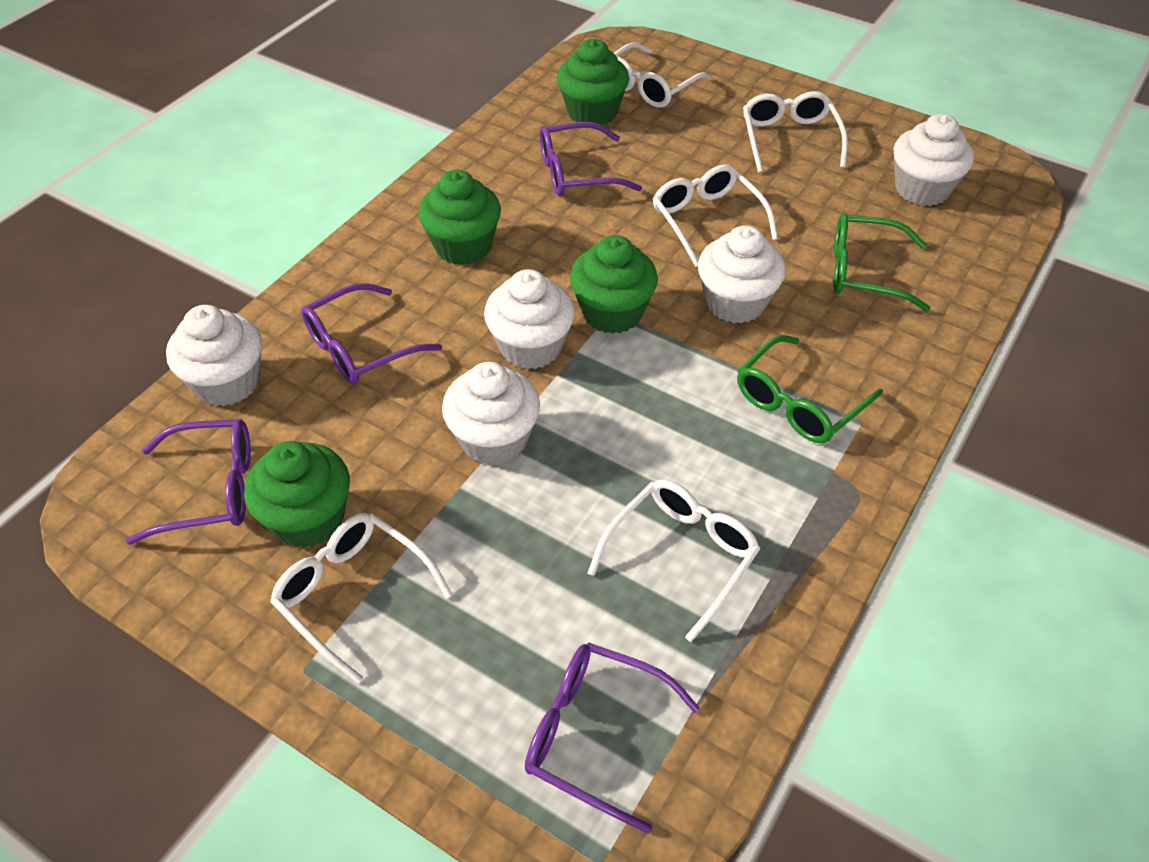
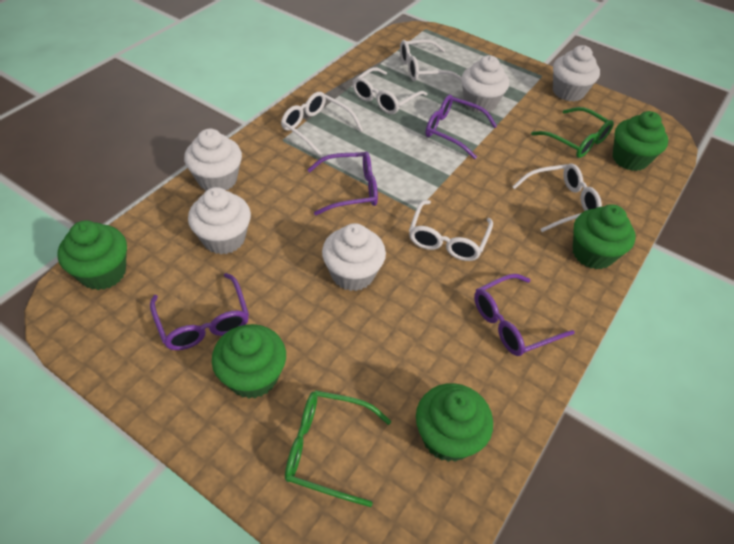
green cupcake: [244,441,350,548] [418,170,501,265] [557,39,629,125] [570,235,658,334] = 4 -> [57,221,127,290] [212,324,286,399] [416,383,493,462] [573,204,635,270] [613,111,668,171] = 5

